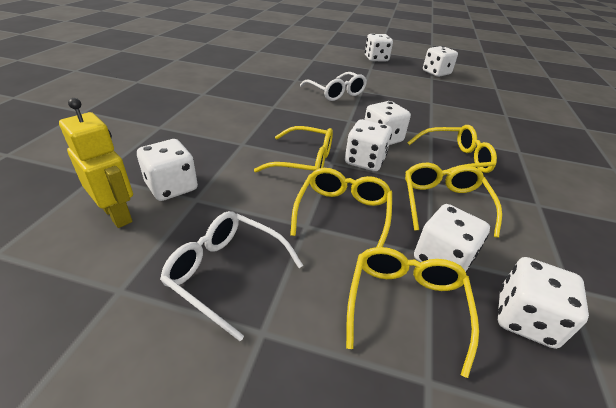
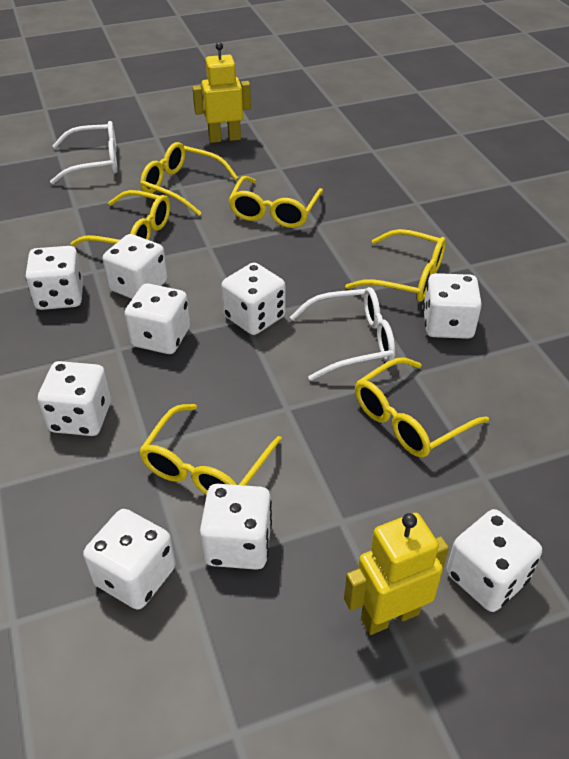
white dice: [137,139,198,201] [345,119,392,171] [365,34,393,61] [365,101,411,145] [414,204,490,273] [423,46,458,77] [498,257,589,349] = 7 -> [25,246,83,310] [38,361,111,436] [83,509,176,610] [103,234,168,299] [124,283,190,354] [200,484,272,570] [221,263,286,335] [423,273,482,339] [447,509,542,612] = 9
yellow glasses: [254,126,333,172] [290,168,392,247] [346,247,479,378] [405,163,502,238] [407,125,497,176] = 5 -> [70,190,170,246] [139,404,282,495] [140,142,238,216] [228,176,323,228] [345,229,446,302] [355,357,489,457] = 6
yellow robot: [59,98,133,228] = 1 -> [192,42,251,143] [344,513,449,635] = 2

